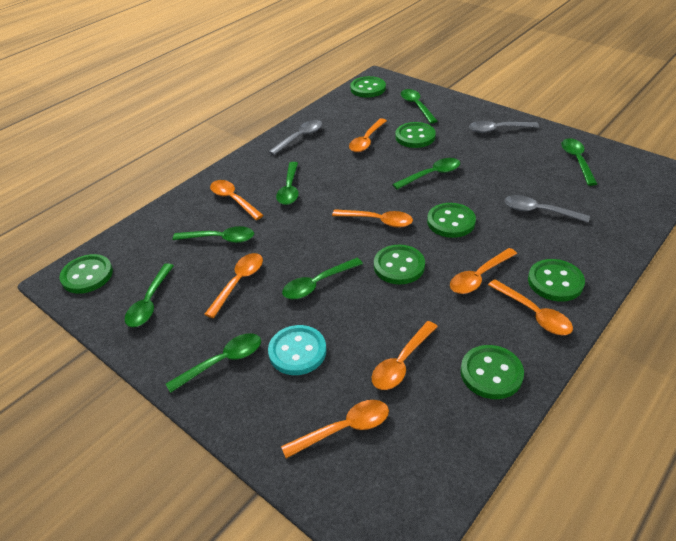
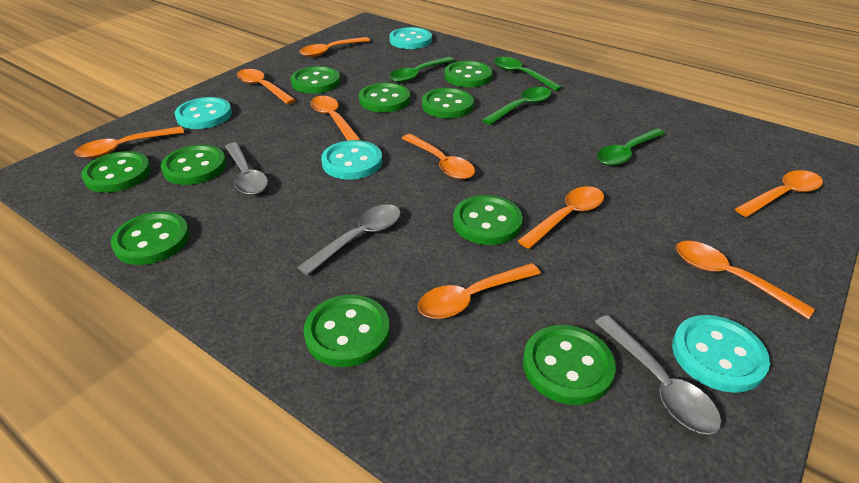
green button: [59,254,113,294] [350,76,386,98] [374,245,425,284] [395,122,436,148] [427,203,476,238] [461,345,524,399] [528,259,585,302] = 7 -> [81,151,151,193] [111,212,190,265] [161,145,226,185] [291,66,341,94] [304,295,390,367] [359,83,410,112] [422,88,474,118] [444,61,492,87] [453,195,523,245] [523,325,616,405] = 10
green spoon: [125,264,174,327] [166,333,261,393] [173,226,254,243] [276,162,299,205] [282,258,363,299] [392,158,460,189] [401,89,437,123] [561,138,597,186] = 8 -> [389,57,454,83] [482,87,552,125] [494,57,563,91] [597,128,665,166] = 4
orange spoon: [204,253,263,318] [210,180,264,220] [281,400,389,458] [332,209,413,228] [349,119,387,152] [372,321,438,390] [450,248,517,294] [488,279,573,335] = 8 -> [74,126,184,158] [237,69,296,104] [299,37,370,57] [310,96,361,141] [402,134,475,179] [418,263,541,319] [518,186,604,249] [676,241,815,319] [735,170,823,217] = 9
turquoise button: [268,325,327,375] = 1 -> [175,97,232,129] [321,140,382,180] [389,27,432,49] [672,315,770,393] = 4

